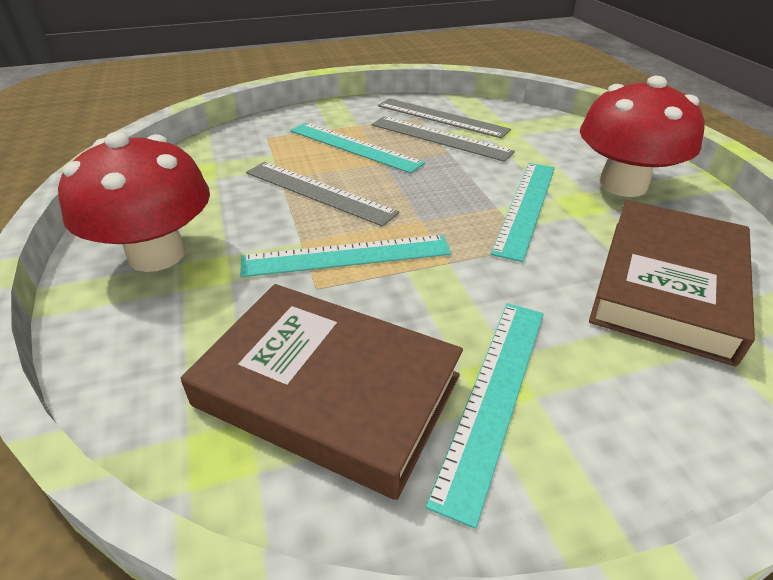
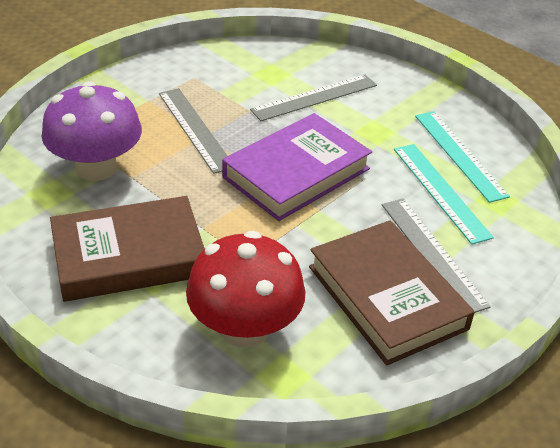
purple book: none = 0 -> [222,113,372,221] = 1
purple mushroom: none = 0 -> [42,81,142,181] = 1
red mushroom: [58,132,210,272] [580,76,705,197] = 2 -> [186,231,306,348] = 1
turquoise ruler: [240,235,451,277] [290,122,425,174] [426,303,544,529] [491,163,555,262] = 4 -> [394,144,494,245] [415,111,510,203] = 2

